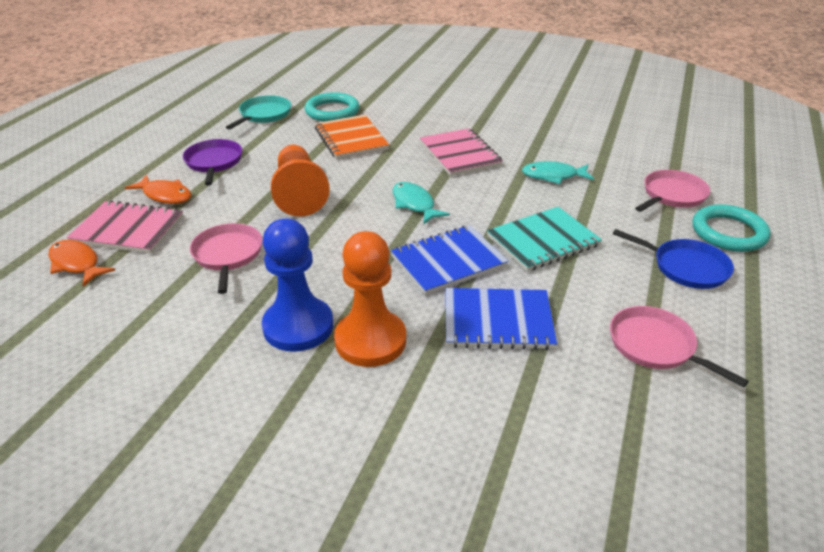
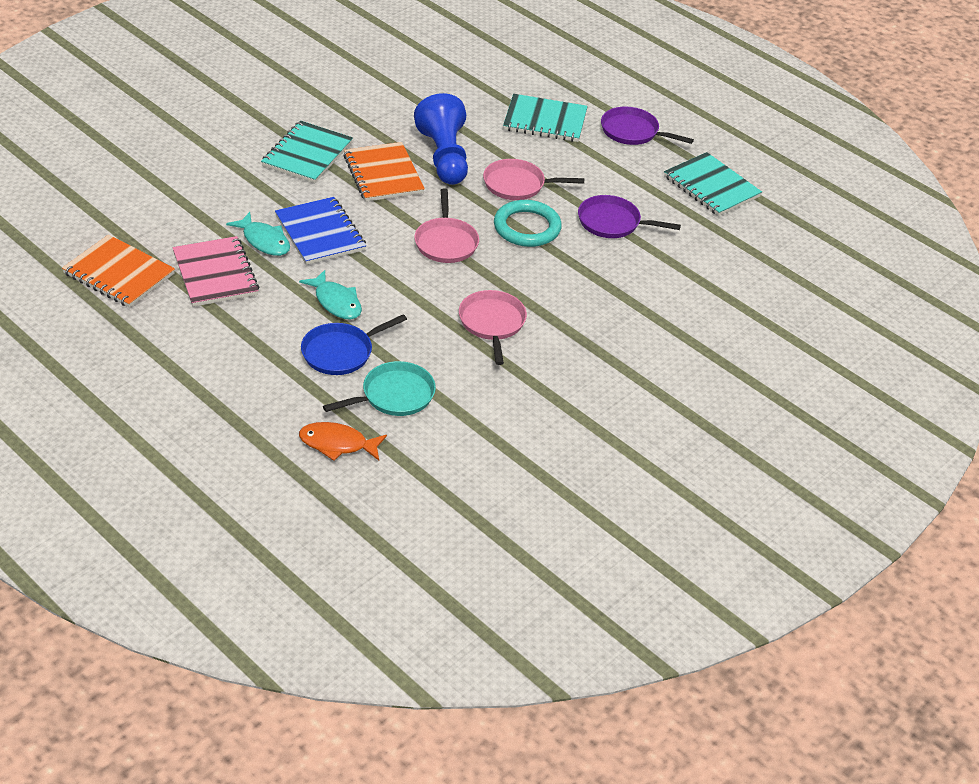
blue notebook: [391,225,508,295] [445,288,557,350] = 2 -> [275,197,366,265] = 1
orange fish: [48,240,115,287] [125,175,191,204] = 2 -> [299,422,387,461] = 1
orange notebook: [315,115,389,159] = 1 -> [62,235,175,308] [343,142,425,202] = 2
orange pawn: [271,145,330,217] [334,231,406,367] = 2 -> none = 0
pink notebook: [67,200,183,254] [420,128,503,176] = 2 -> [173,236,259,307] = 1
purple pan: [183,139,242,186] = 1 -> [578,195,681,238] [601,107,694,145] = 2
turquoise notebook: [487,207,602,272] = 1 -> [261,121,353,183] [503,94,588,142] [664,152,762,216] = 3
turquoise ring: [305,92,360,122] [693,204,771,252] = 2 -> [494,200,562,247] = 1

